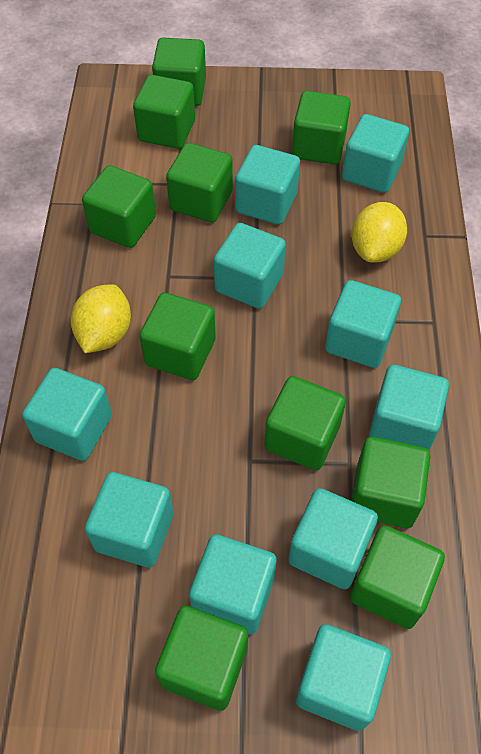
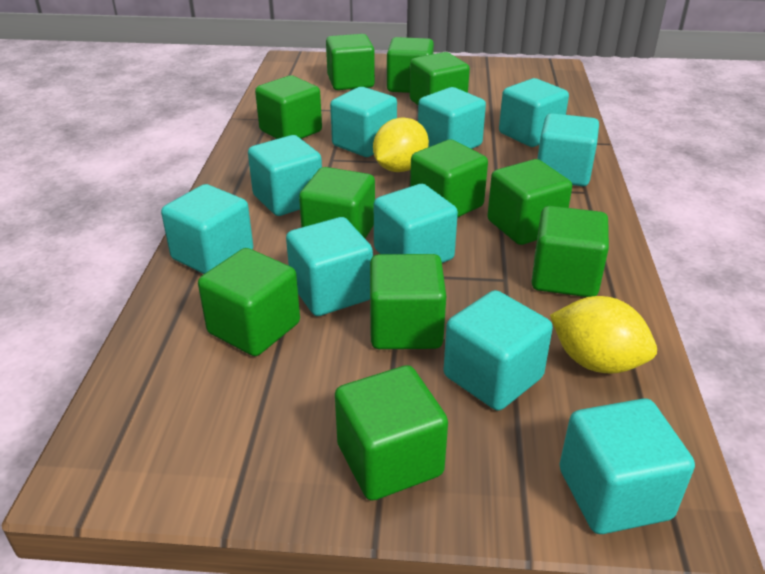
green cube: [82,165,156,248] [133,75,195,149] [139,293,216,380] [152,38,206,106] [155,606,248,711] [166,143,233,222] [264,376,346,470] [292,91,351,164] [350,525,445,629] [351,437,430,528] = 10 -> [198,248,300,356] [255,75,322,139] [299,167,375,239] [326,34,375,90] [335,365,448,501] [370,254,446,349] [387,37,434,93] [410,52,470,105] [410,139,488,218] [487,159,572,245] [532,206,609,297] = 11

